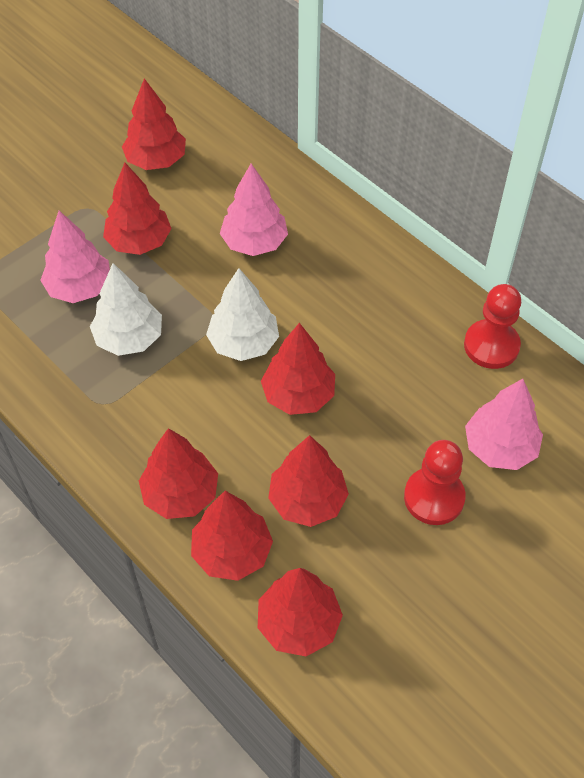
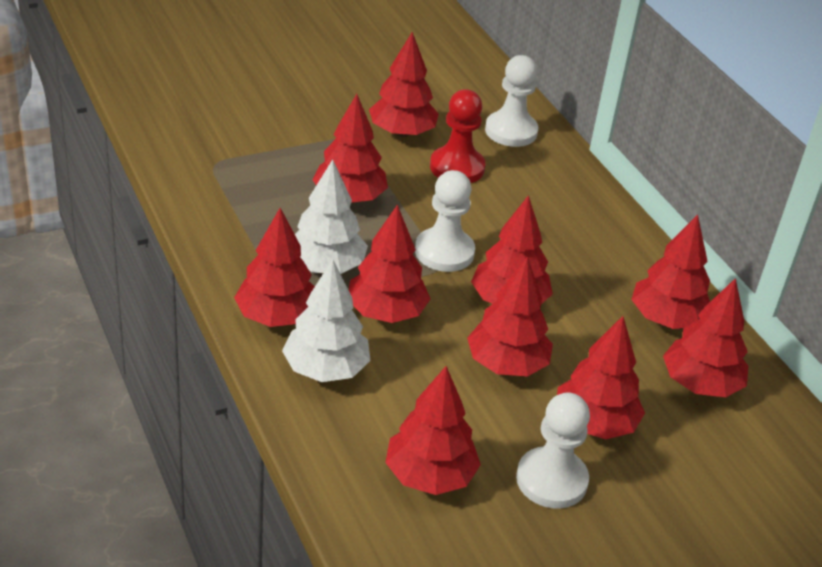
pink tree: [40,211,110,303] [220,163,288,256] [465,379,543,470] = 3 -> none = 0
red pawn: [404,440,466,525] [464,284,521,369] = 2 -> [430,89,486,183] = 1
red tree: [103,163,172,255] [122,78,186,170] [139,428,218,519] [191,491,273,581] [258,568,343,656] [261,323,335,415] [268,435,349,527] = 7 -> [234,208,315,327] [312,94,388,203] [349,205,430,323] [369,32,439,137] [385,366,481,495] [467,257,553,376] [471,195,553,304] [557,316,645,439] [631,215,710,329] [663,278,748,397] = 10
white pawn: none = 0 -> [415,170,475,272] [485,55,539,147] [516,392,590,509] = 3

